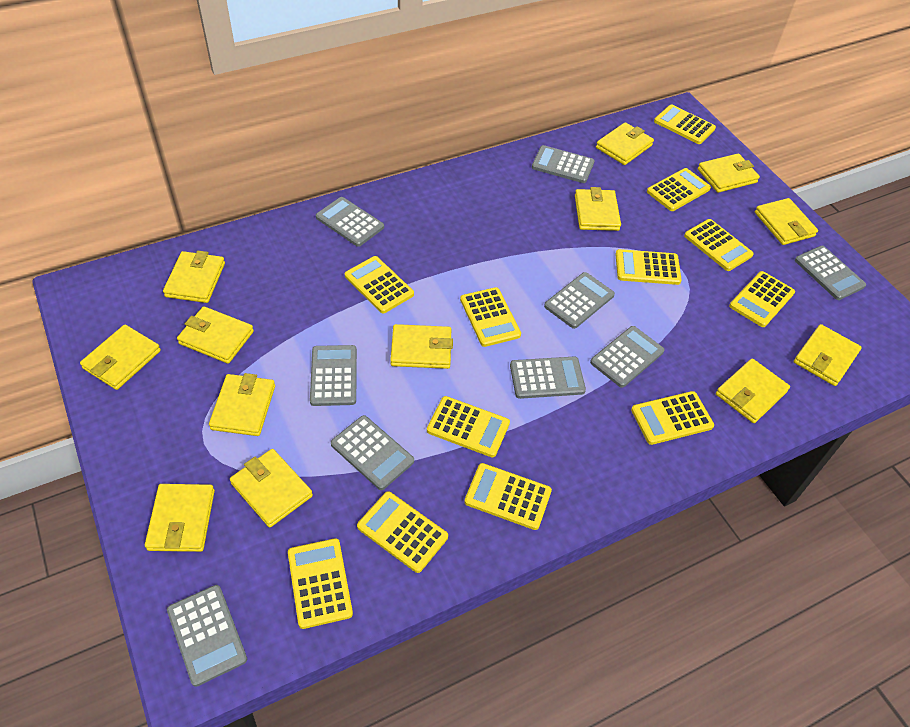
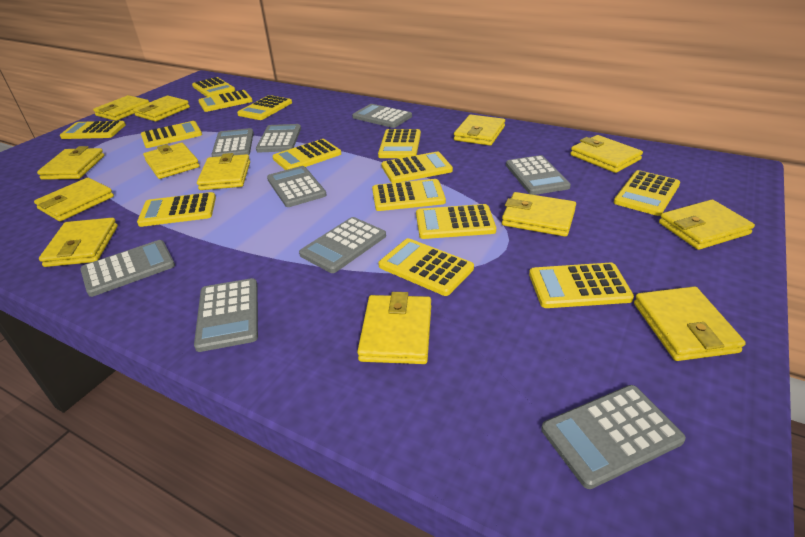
yellow calculator: [288,538,353,629] [345,256,414,314] [357,491,448,573] [427,396,510,457] [460,287,521,347] [464,463,552,530] [616,249,682,285] [631,391,714,445] [647,168,711,211] [654,104,716,144] [684,219,754,271] [729,271,795,327] = 12 -> [60,121,126,139] [137,192,216,227] [141,121,202,148] [192,77,235,97] [198,90,253,112] [237,95,292,120] [272,139,341,170] [372,179,446,211] [378,129,421,158] [378,238,474,296] [381,152,453,183] [416,204,496,239] [529,263,634,308] [614,170,680,216] = 14

